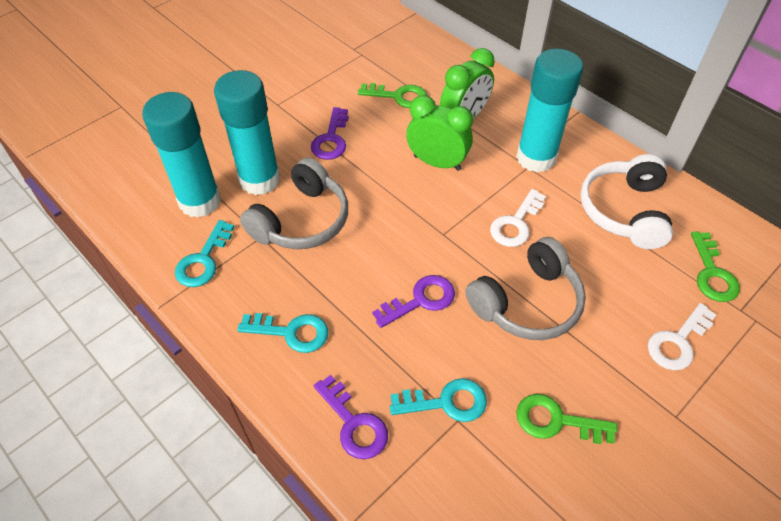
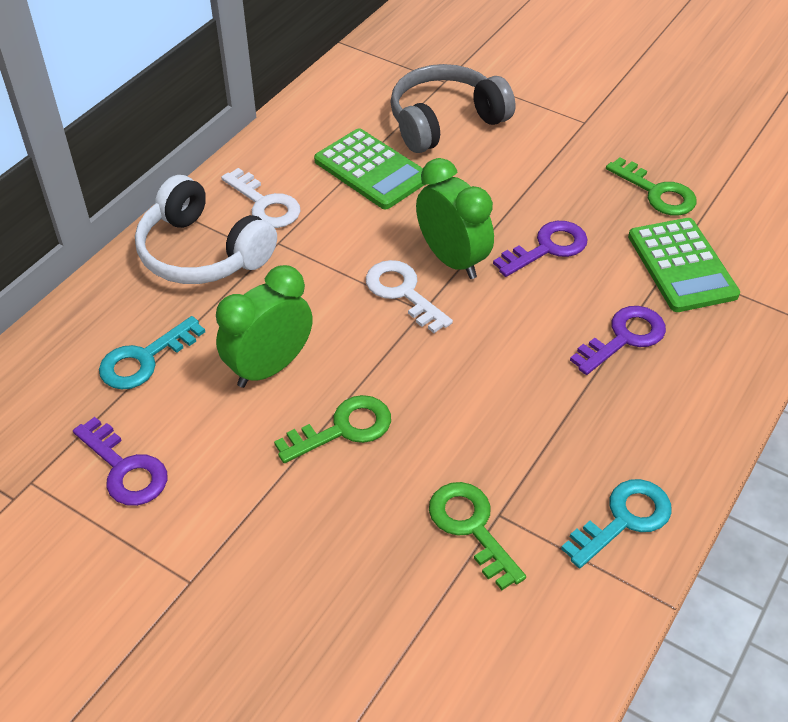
green calculator: none = 0 -> [314,129,424,209] [628,218,740,312] = 2
grey headphones: [240,158,348,249] [466,237,586,340] = 2 -> [390,64,515,153] = 1
turquoise glue stick: [142,92,221,218] [214,70,280,195] [516,48,583,172] = 3 -> none = 0
turquoise key: [175,220,234,287] [237,313,328,353] [390,378,487,422] = 3 -> [99,316,205,389] [561,479,672,568] = 2

